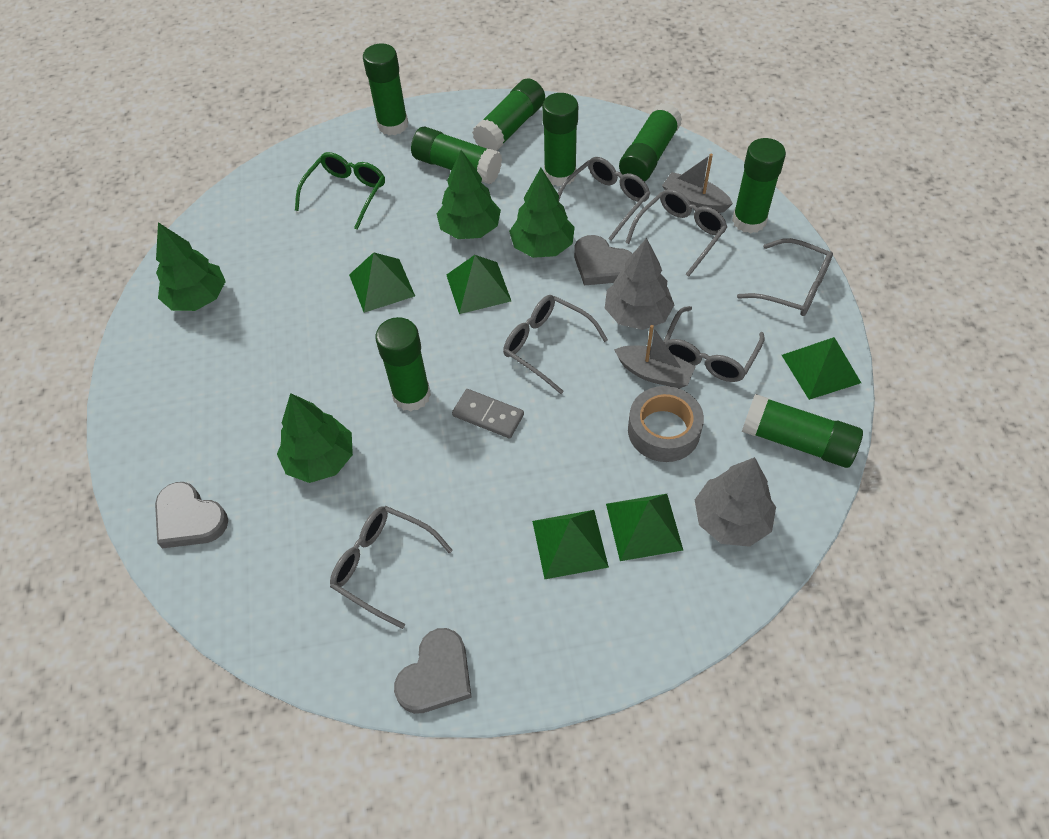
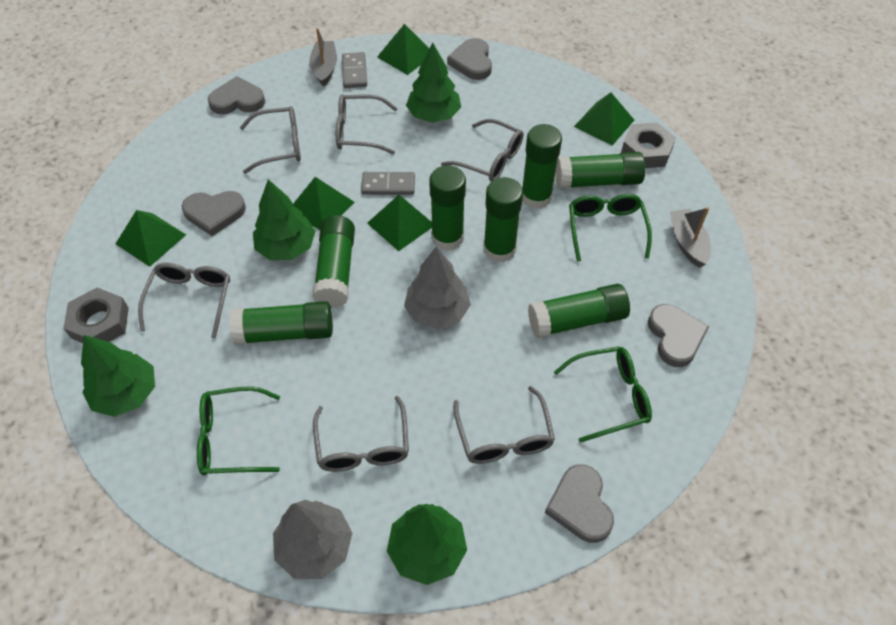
green glasses: [295,152,385,230] = 1 -> [197,387,280,476] [554,346,652,443] [569,194,652,262] = 3
green glue stick: [363,43,408,135] [375,317,431,412] [411,126,502,184] [472,78,545,151] [542,93,578,186] [619,103,682,182] [732,138,786,234] [742,394,863,468] = 8 -> [229,301,333,345] [312,215,355,308] [429,165,466,251] [484,177,523,263] [522,124,562,209] [528,284,630,338] [555,152,646,189] = 7
grey domino: [452,389,524,439] = 1 -> [342,52,367,88] [361,172,415,195] = 2
grey heart: [155,482,228,548] [394,628,472,714] [574,235,633,285] = 3 -> [182,191,246,236] [208,76,265,114] [447,38,492,80] [545,464,614,543] [648,304,709,367] = 5
grey nut: none = 0 -> [63,288,129,343] [621,123,676,168] = 2
grey tape: [628,386,704,462] = 1 -> none = 0

